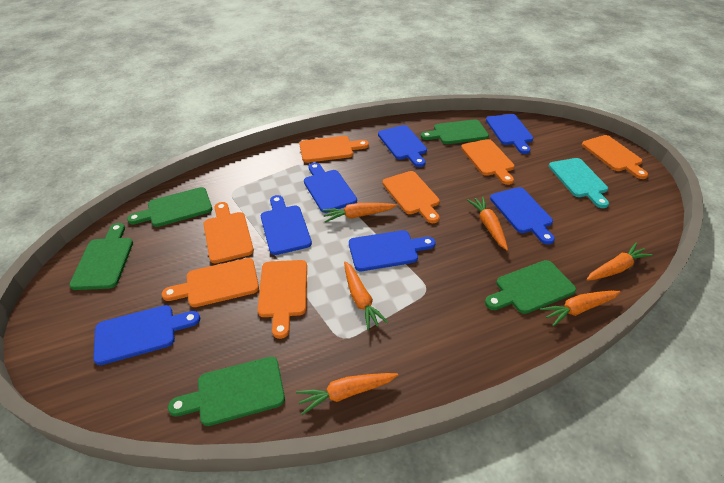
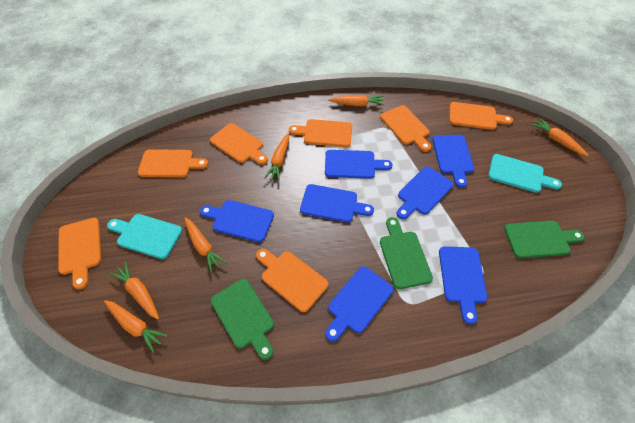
green cutting board: [69,223,133,290] [127,187,212,227] [168,357,285,426] [421,119,489,144] [485,260,576,314] = 5 -> [211,279,274,360] [380,217,433,289] [504,221,585,258] = 3
turquoise cutting board: [549,158,609,208] = 1 -> [107,214,182,259] [488,154,562,193] = 2

